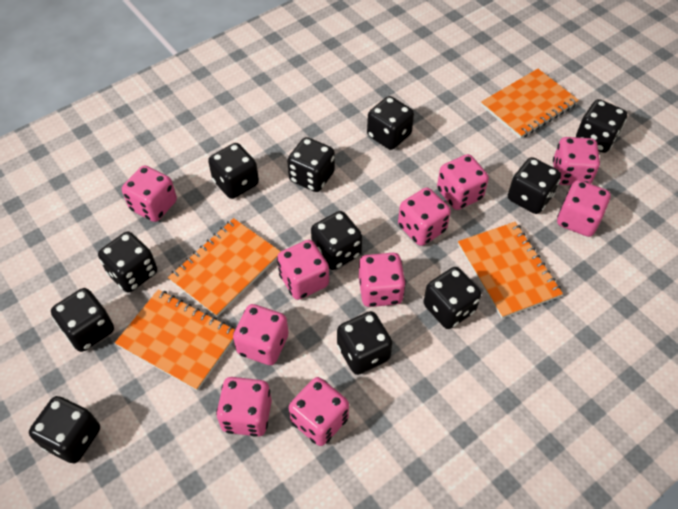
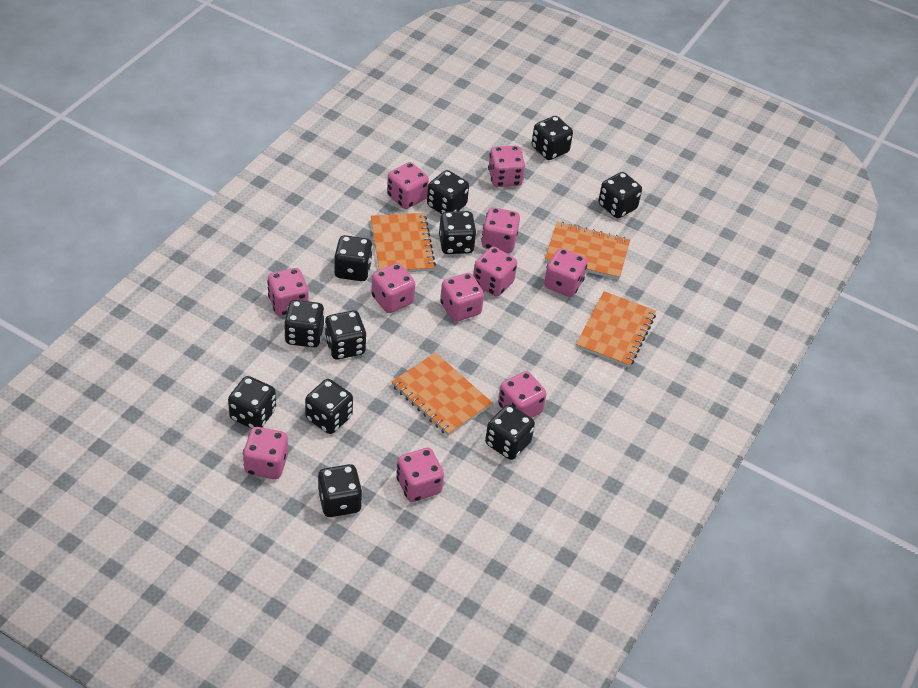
pink dice: [122,165,177,222] [216,377,272,437] [233,304,289,365] [277,240,329,300] [289,377,349,446] [359,253,406,307] [398,188,451,246] [437,154,489,210] [553,137,600,185] [557,180,611,237] = 10 -> [243,427,288,479] [267,268,309,316] [371,263,415,313] [387,162,429,209] [396,448,444,502] [440,273,484,322] [473,247,517,297] [481,207,520,253] [488,146,525,187] [498,371,547,418] [544,248,587,297] = 11

